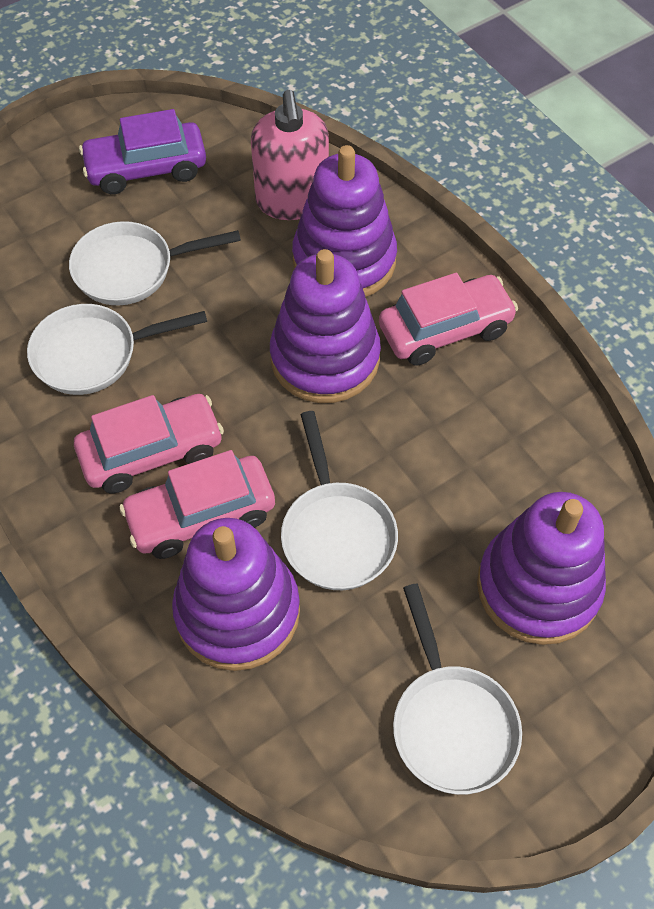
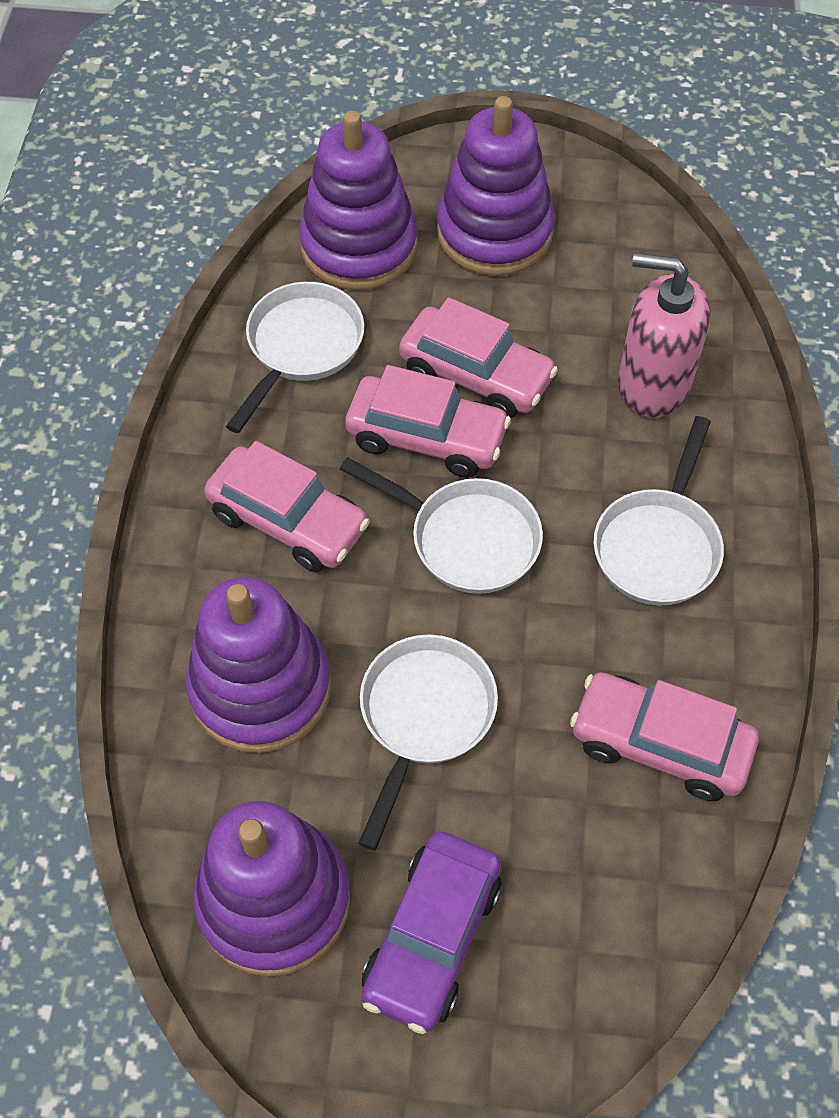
pink car: [74,394,224,494] [119,450,275,559] [379,273,518,366] = 3 -> [204,441,370,572] [345,365,511,478] [399,297,558,418] [570,672,759,801] = 4

